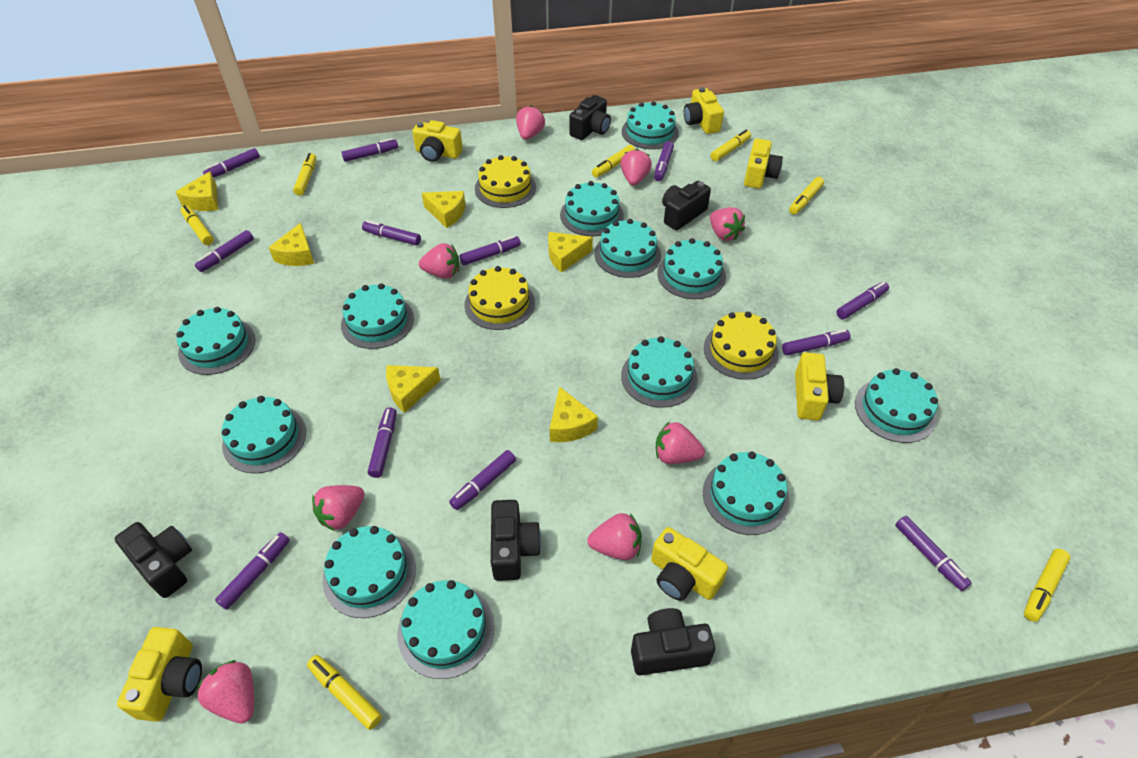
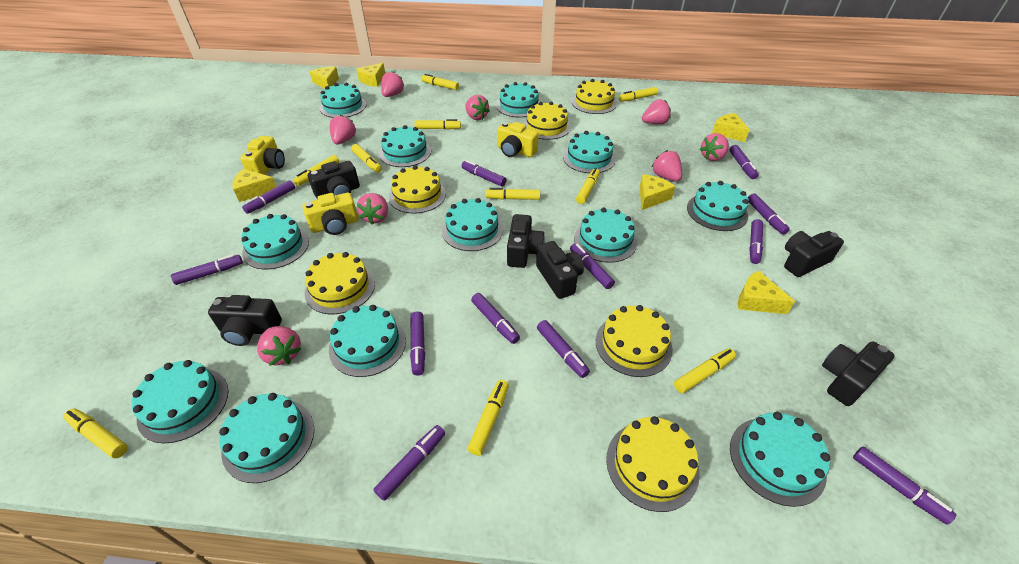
black camera: [115,522,192,598] [491,500,541,581] [569,95,611,140] [631,608,715,675] [662,181,711,230] = 5 -> [208,295,282,346] [308,161,360,198] [507,214,545,268] [536,241,584,299] [784,231,844,277] [822,341,894,406] = 6
yellow cake: [464,266,535,330] [475,155,536,208] [704,312,779,380] = 3 -> [304,252,375,314] [389,165,446,214] [523,102,571,140] [572,79,617,114] [596,305,673,377] [606,416,700,512] = 6
yellow camera: [117,627,202,722] [412,120,463,162] [651,527,728,601] [684,87,724,134] [744,139,783,189] [795,352,844,420] = 6 -> [240,136,285,175] [302,193,358,235] [497,122,539,157] = 3
yellow marker: [181,205,214,245] [293,153,316,196] [307,655,382,730] [592,145,635,178] [711,129,751,161] [789,177,824,215] [1024,549,1070,622] = 7 -> [64,409,128,458] [293,155,339,186] [351,144,382,173] [414,119,461,130] [421,74,459,90] [467,380,509,456] [486,188,540,200] [576,168,600,204] [619,87,658,102] [674,348,736,393] = 10

